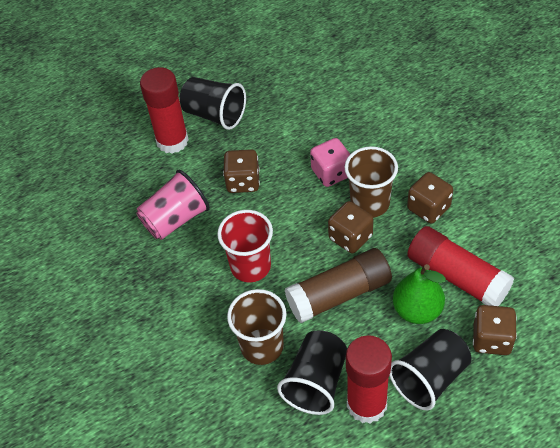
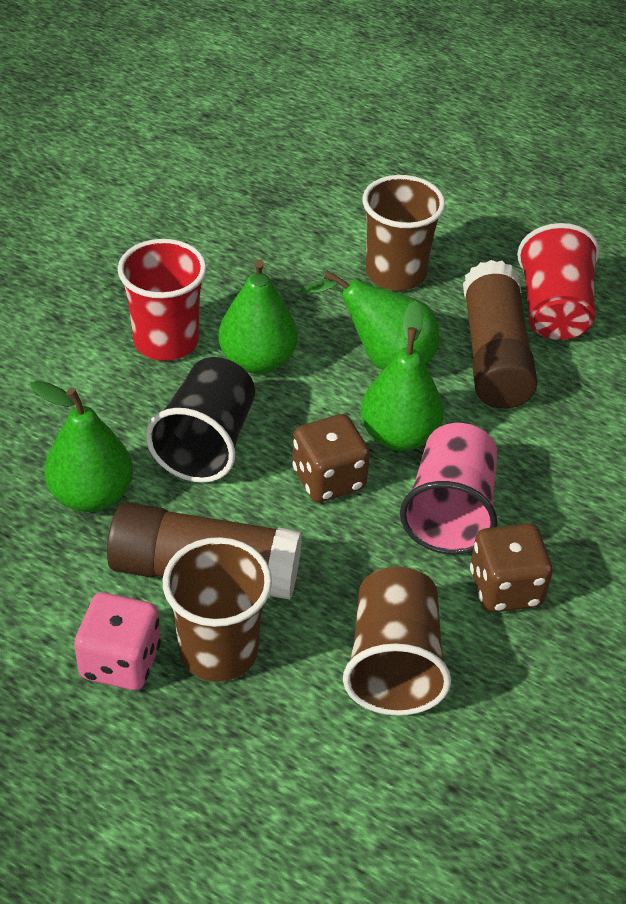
black cup: [180,77,246,130] [277,330,347,415] [389,329,472,411] = 3 -> [146,357,255,483] = 1
brown cup: [227,289,287,365] [344,146,398,218] = 2 -> [163,537,272,682] [343,567,451,716] [362,175,445,291] = 3
brown dice: [223,149,260,193] [328,201,373,254] [407,172,453,224] [473,305,517,355] = 4 -> [292,414,370,502] [470,523,553,613] = 2
brown glue stick: [285,248,392,323] = 1 -> [107,502,302,599] [463,260,538,409] = 2
green pear: [393,264,446,324] = 1 -> [30,380,133,512] [219,259,298,374] [300,271,440,370] [360,300,444,451] = 4
red cup: [217,210,273,282] = 1 -> [118,239,207,361] [517,223,599,340] = 2
red glue stick: [140,67,189,154] [346,335,392,424] [407,226,514,306] = 3 -> none = 0

